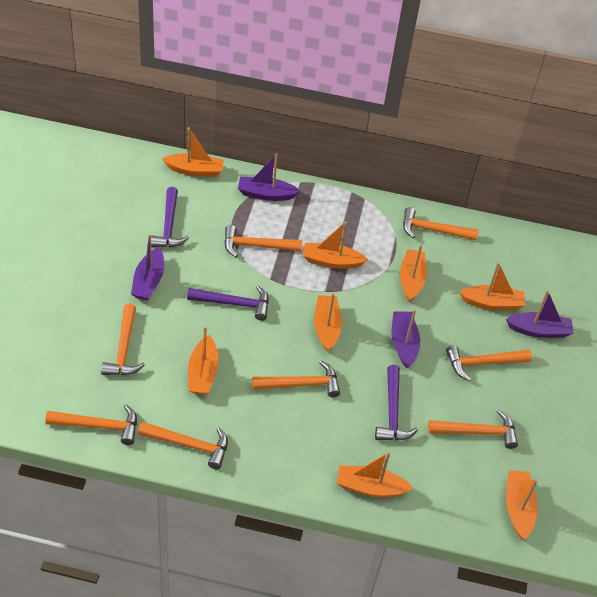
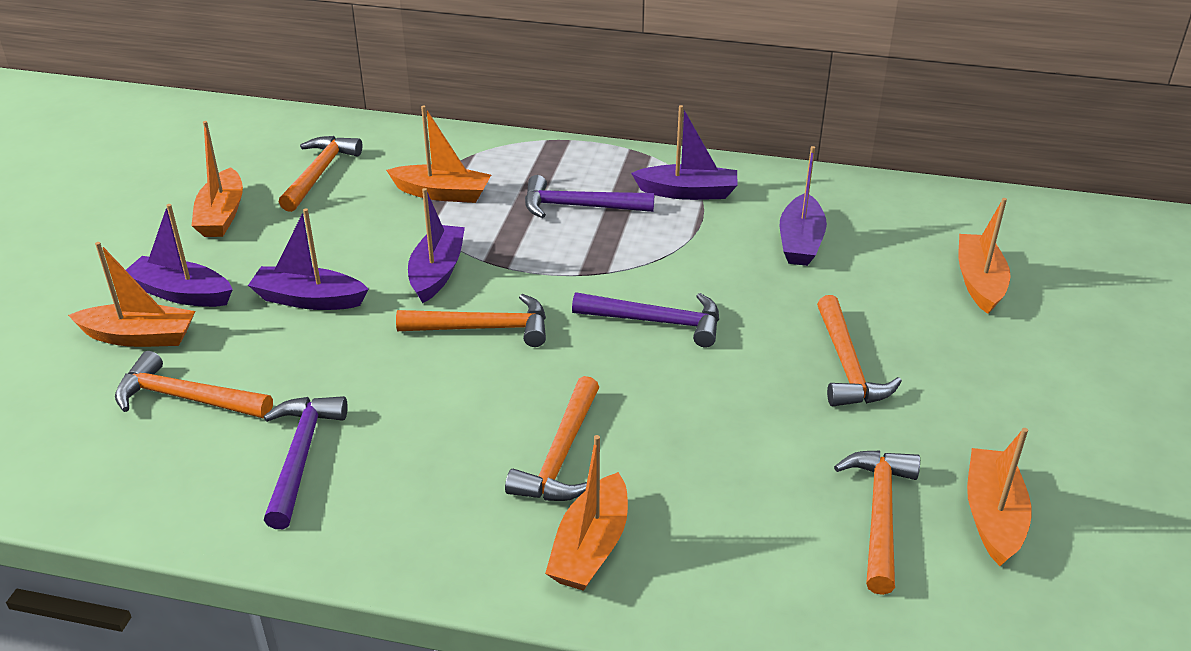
orange boat: [162,127,224,177] [188,326,219,395] [303,221,368,269] [314,293,342,352] [337,452,413,497] [400,245,427,302] [459,262,525,310] [506,470,538,539] = 8 -> [68,242,195,347] [191,121,243,237] [386,105,491,203] [545,435,628,591] [959,198,1010,314] [967,428,1032,566] = 6
orange hammer: [45,404,137,445] [101,304,145,375] [138,422,228,469] [224,225,302,257] [252,361,340,398] [403,207,479,240] [428,409,518,449] [446,345,532,381] = 8 -> [115,351,273,419] [279,136,363,212] [396,294,546,347] [505,376,599,501] [817,295,902,407] [834,451,920,595] = 6
purple boat: [131,234,164,300] [238,153,300,201] [392,310,420,368] [506,290,573,338] = 4 -> [126,204,233,307] [248,208,369,310] [408,188,465,303] [631,105,738,200] [780,146,827,266] = 5

